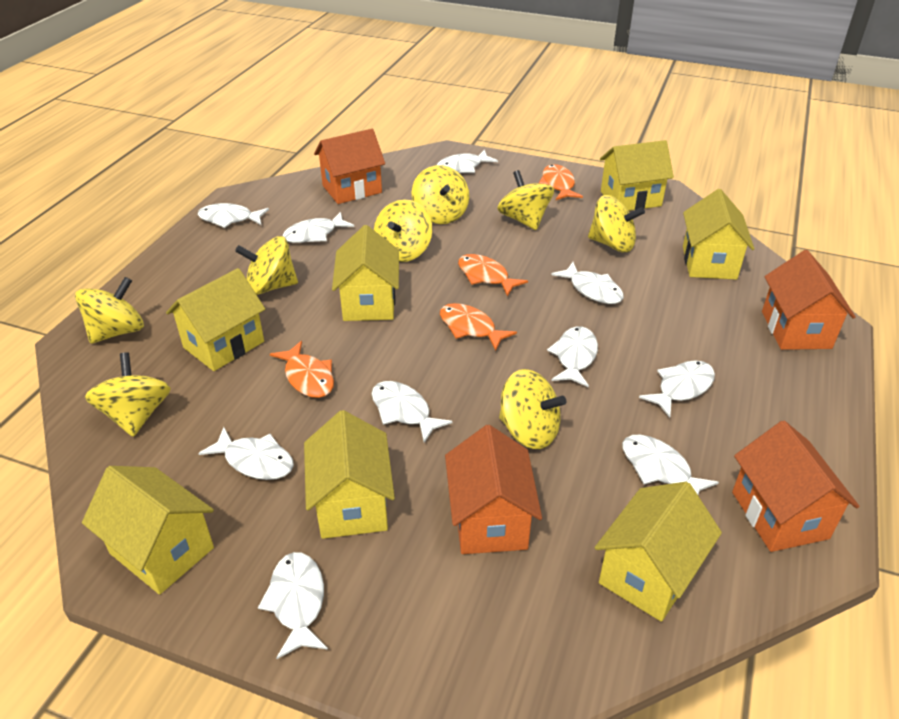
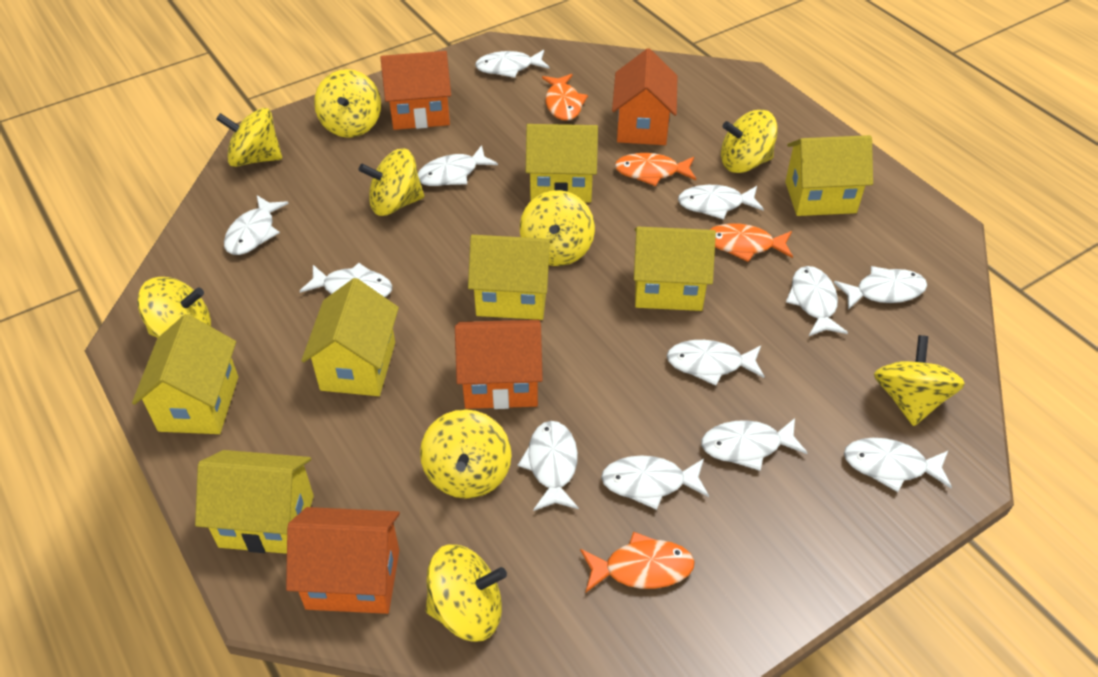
white fish: [198,203,269,228] [198,427,294,480] [258,552,328,659] [283,212,354,243] [372,381,453,443] [437,150,498,173] [547,326,598,387] [551,262,624,304] [622,435,719,495] [639,360,715,417] = 10 -> [224,195,289,255] [300,263,392,297] [418,145,498,186] [475,50,549,78] [518,421,579,511] [601,456,709,510] [667,340,765,386] [678,185,764,220] [701,418,808,471] [786,266,848,336] [834,266,927,310] [844,438,952,492] = 12
yellow spinning top: [75,277,144,344] [85,352,171,437] [235,236,298,295] [374,199,432,262] [412,165,469,224] [497,170,554,230] [499,369,566,449] [588,195,645,252] = 8 -> [137,277,211,338] [216,108,282,167] [314,69,381,138] [359,148,424,216] [420,409,512,499] [426,544,507,642] [520,190,595,266] [721,110,778,173] [874,335,965,426] = 9

